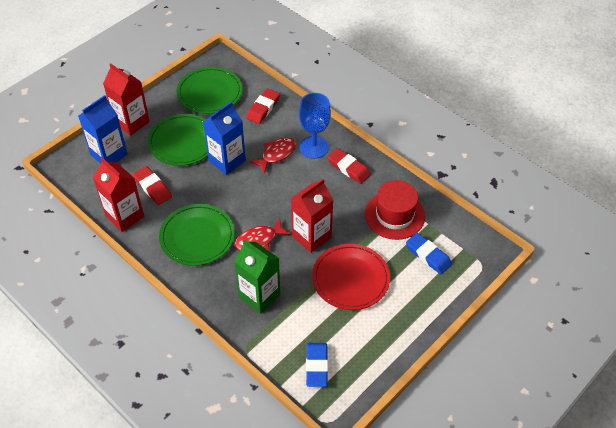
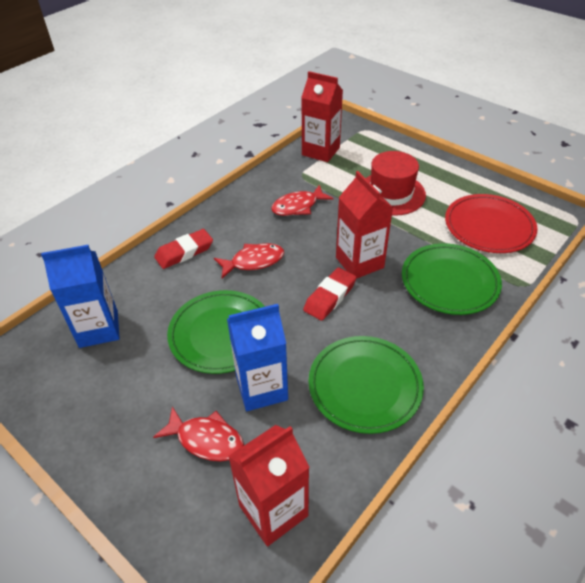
blue eraser: [306,343,328,387] [406,233,452,275] = 2 -> none = 0
blue goblet: [299,93,331,159] = 1 -> none = 0
green carton: [234,239,280,314] = 1 -> none = 0
red eraser: [133,166,172,205] [246,88,280,124] [328,148,371,184] = 3 -> [154,229,213,269] [303,267,357,321] = 2
red fish: [235,218,291,251] [249,137,296,174] = 2 -> [153,406,244,461] [214,243,284,278] [271,185,333,216] = 3

